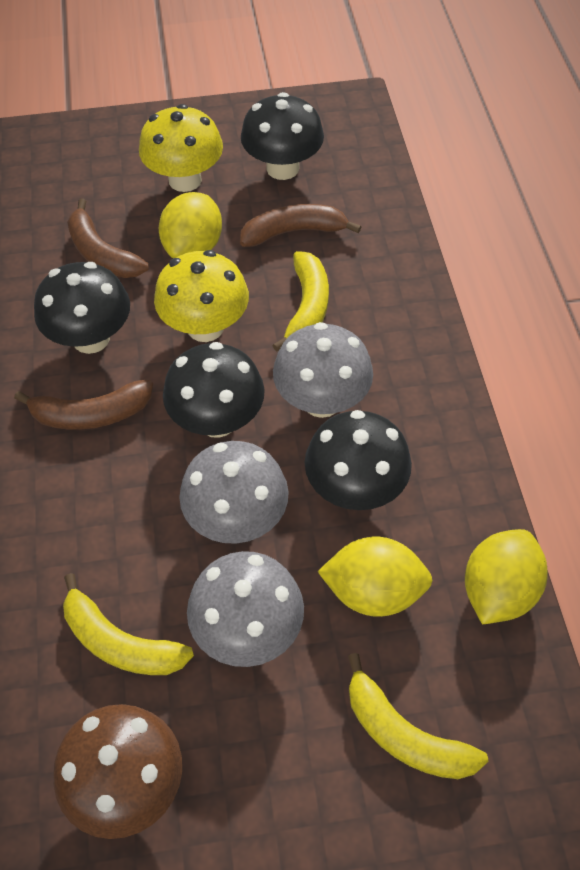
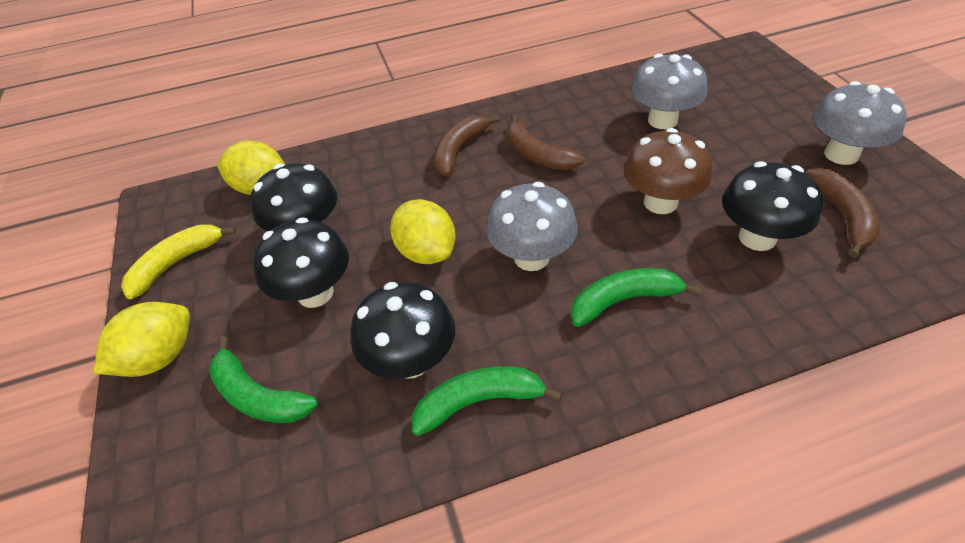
green banana: none = 0 -> [209,336,318,423] [412,366,562,436] [571,268,701,327] = 3
yellow banana: [63,573,194,675] [272,251,329,351] [348,653,488,779] = 3 -> [121,225,236,299] = 1
yellow mushroom: [139,104,223,192] [154,250,249,342] = 2 -> none = 0

